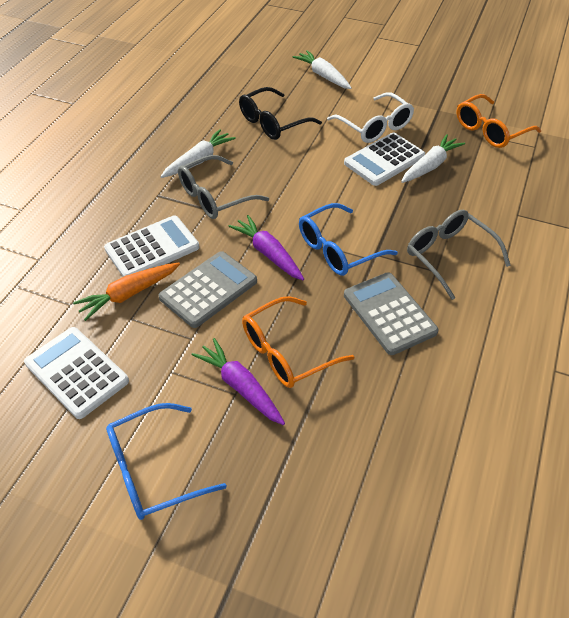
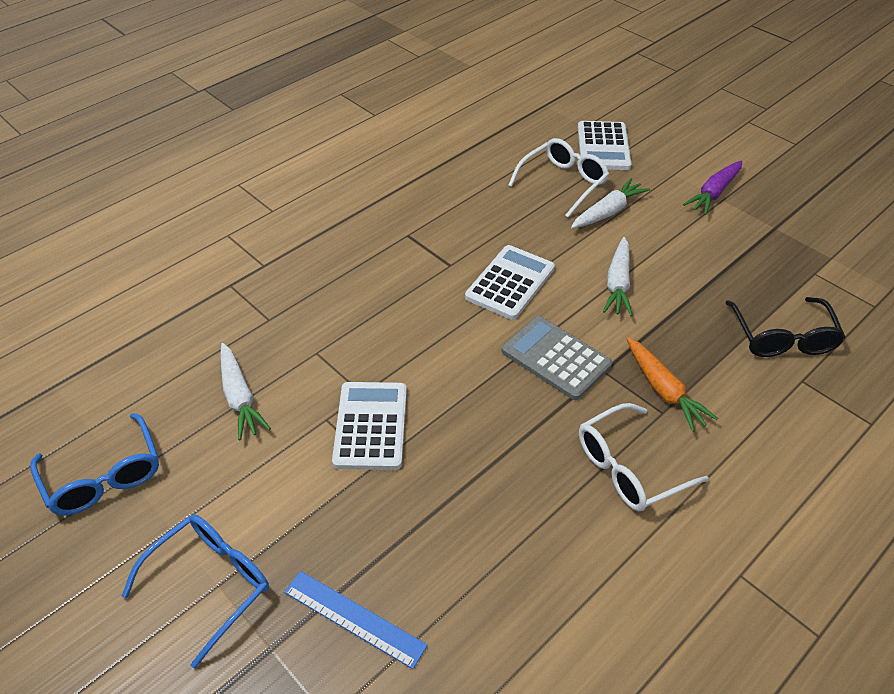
blue ruler: none = 0 -> [284,571,428,669] = 1
grey calculator: [159,251,257,328] [344,272,439,355] = 2 -> [501,316,612,400] = 1
grey glasses: [178,155,269,219] [407,210,511,300] = 2 -> none = 0
orange glasses: [242,296,354,388] [456,94,541,148] = 2 -> none = 0
purple carrot: [192,338,285,425] [228,215,304,280] = 2 -> [683,161,742,215] = 1
white glasses: [327,92,414,143] = 1 -> [508,138,609,217] [579,403,709,511] = 2

